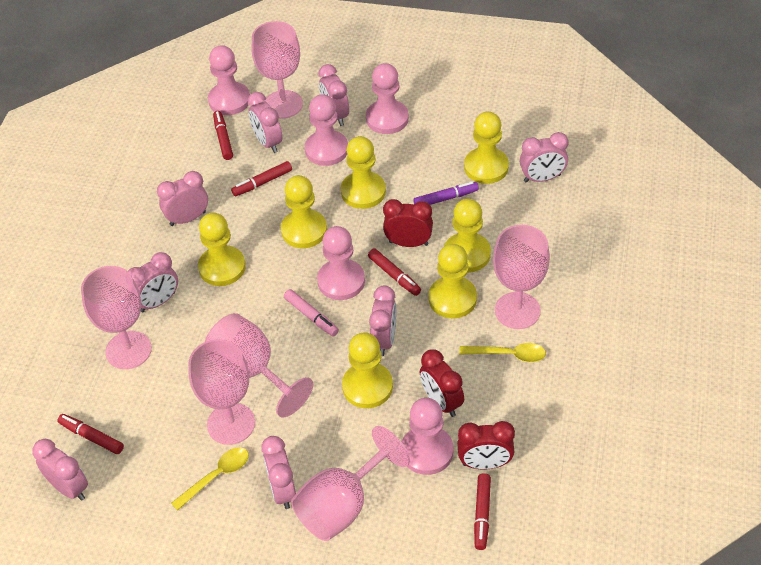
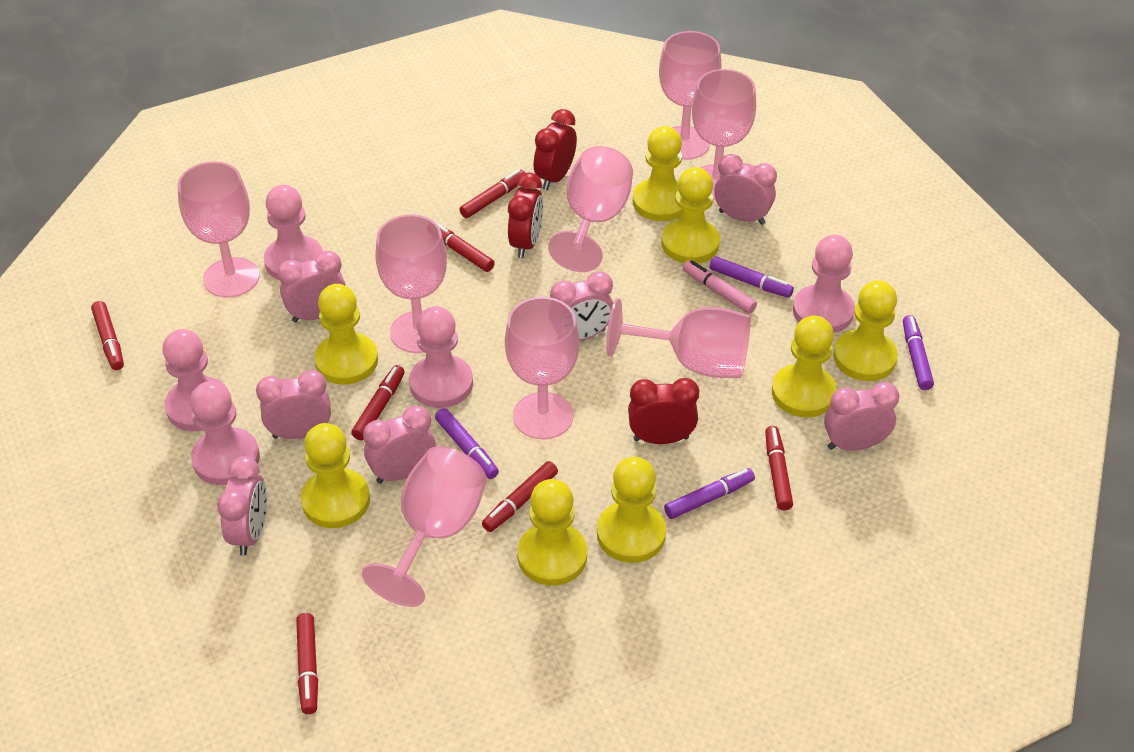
pink clock: [33,439,88,501] [128,252,178,312] [157,171,208,226] [248,92,282,153] [261,436,296,509] [319,64,349,126] [369,286,397,356] [520,132,568,182] = 8 -> [217,456,267,556] [256,370,331,439] [277,250,346,322] [363,405,436,484] [550,271,613,341] [714,154,777,225] [824,382,899,451] = 7
pink goblet: [81,266,152,369] [188,339,255,445] [205,313,313,417] [252,21,303,119] [291,426,410,541] [493,225,550,329] = 6 -> [178,161,259,298] [362,446,487,607] [375,214,447,353] [505,297,580,440] [548,146,633,272] [606,298,751,378] [659,31,721,160] [692,69,756,200] = 8
purple marker: [413,181,479,205] = 1 -> [435,408,499,479] [664,468,755,519] [710,256,794,298] [903,315,934,390] = 4
red marker: [57,414,124,454] [213,111,233,160] [231,161,292,196] [368,248,421,296] [474,473,491,550] = 5 -> [91,301,124,370] [296,613,318,714] [351,365,405,440] [434,221,495,272] [459,169,525,218] [482,461,558,532] [765,426,793,510] = 7
yellow pawn: [198,213,246,286] [281,175,327,248] [341,136,386,209] [342,333,393,408] [429,244,477,318] [444,199,491,273] [464,111,509,184] = 7 -> [301,423,370,528] [314,284,378,385] [517,479,587,586] [597,457,666,563] [633,126,682,221] [661,167,720,264] [772,316,837,417] [833,280,898,381] = 8
yellow spoon: [171,447,249,511] [459,343,546,362] = 2 -> none = 0

